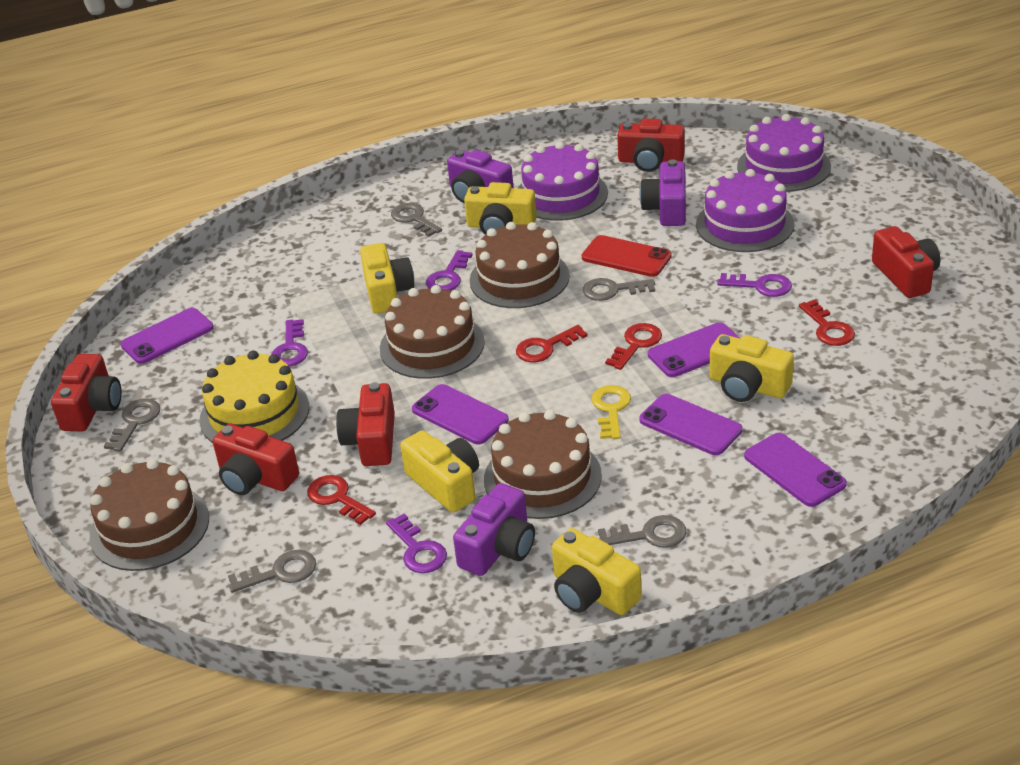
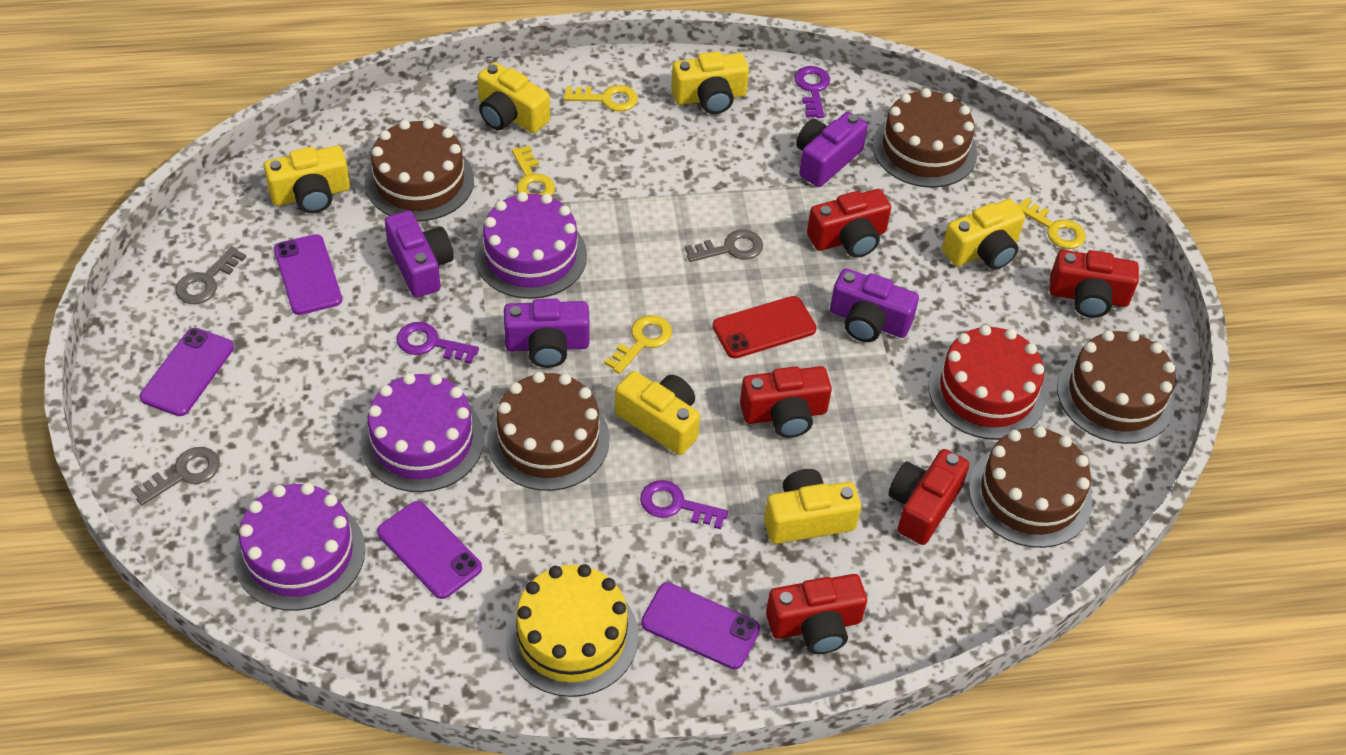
brown cake: [90,459,209,571] [380,285,485,379] [469,222,570,308] [484,410,602,519] = 4 -> [365,119,474,221] [487,372,609,491] [873,88,977,188] [969,426,1092,548] [1057,330,1176,444] = 5
grey key: [104,398,160,452] [228,550,316,593] [391,203,442,237] [583,278,655,301] [598,515,687,548] = 5 -> [131,447,220,505] [176,246,246,304] [685,229,763,262] = 3
purple camera: [447,150,514,203] [453,483,535,576] [640,159,686,226] = 3 -> [385,210,454,298] [504,298,590,368] [796,112,868,187] [830,268,919,342] = 4
purple key: [271,319,308,366] [386,514,447,573] [426,250,473,291] [717,273,792,297] = 4 -> [396,322,479,364] [640,480,728,529] [794,66,830,118] = 3
purple phone: [121,308,214,364] [412,384,509,445] [639,394,742,455] [648,322,741,377] [744,433,847,507] = 5 -> [140,328,234,416] [274,234,342,315] [377,501,482,599] [641,582,760,669] = 4
red cake: none = 0 -> [928,325,1046,440] = 1
red key: [307,475,376,525] [516,325,588,362] [605,323,662,370] [799,300,855,346] = 4 -> none = 0
yellow camera: [360,243,414,314] [400,430,479,513] [464,182,537,235] [552,528,642,615] [710,334,794,402] = 5 -> [264,146,350,213] [478,62,550,133] [615,371,700,455] [671,51,749,114] [764,469,861,544] [942,199,1025,270] = 6
yellow key: [591,385,631,439] = 1 -> [512,146,555,196] [564,85,638,111] [604,315,672,374] [1017,198,1086,249] = 4

